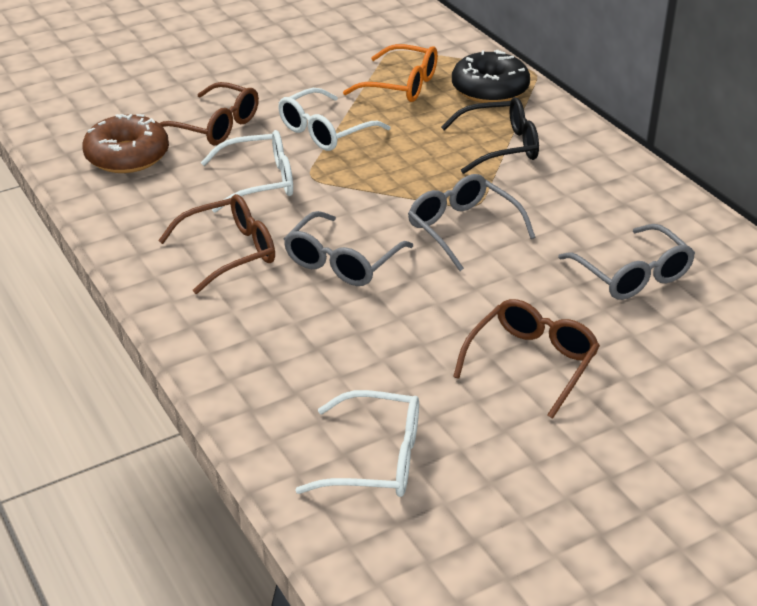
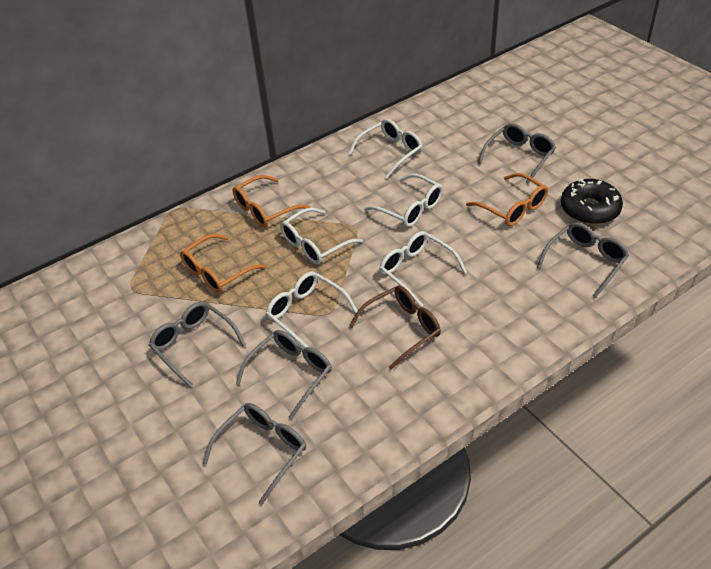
black glasses: [441,97,539,174] = 1 -> none = 0
brown donut: [82,114,169,173] = 1 -> none = 0
brown glasses: [158,194,275,294] [159,82,259,145] [453,299,600,419] = 3 -> [349,286,441,370] = 1
grey glasses: [284,211,413,286] [408,174,536,271] [558,224,695,300] = 3 -> [149,302,246,387] [203,403,306,505] [236,330,332,419] [478,123,556,184] [537,222,629,298] = 5
orange glasses: [343,44,438,102] = 1 -> [180,234,266,293] [233,175,310,227] [466,173,548,226] = 3
white glasses: [201,130,293,213] [278,88,390,151] [296,390,419,497] = 3 -> [266,271,357,348] [280,207,363,264] [348,119,422,178] [364,174,443,227] [380,231,467,307] = 5

